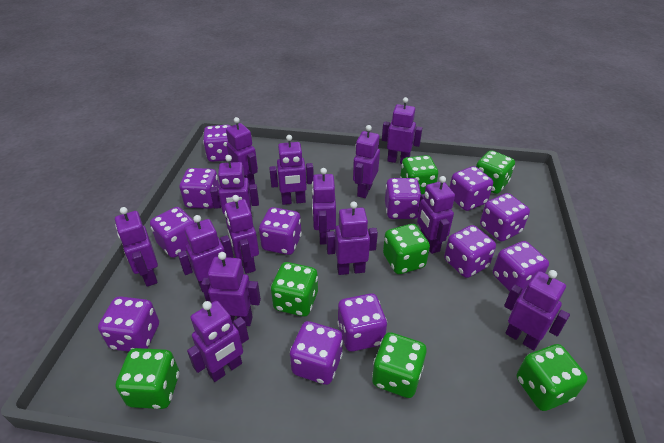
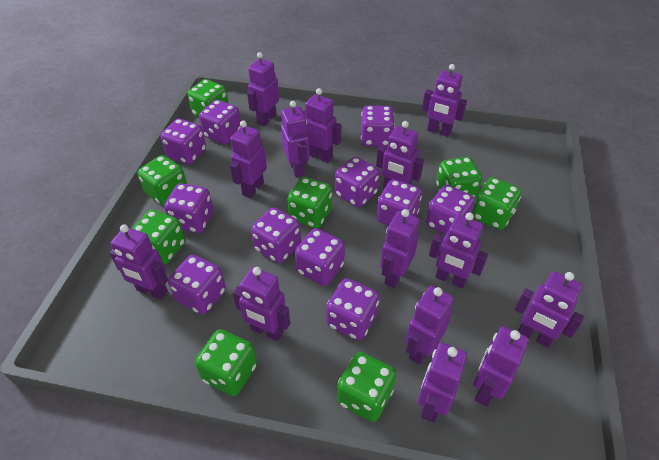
green dice: [116,348,179,409] [271,262,318,317] [372,332,427,398] [383,224,430,274] [400,155,438,195] [476,150,515,194] [517,344,588,411] = 7 -> [132,210,185,264] [138,155,187,206] [188,79,229,117] [195,329,257,396] [287,177,332,228] [337,352,396,422] [436,157,482,199] [472,177,522,230] = 8
purple dice: [98,296,159,352] [150,207,195,258] [180,168,219,209] [203,125,231,162] [259,207,302,255] [290,321,343,385] [337,294,387,352] [385,178,421,219] [444,225,496,278] [449,166,493,211] [480,193,530,241] [493,241,549,293] = 12 -> [161,119,206,164] [164,183,214,233] [168,255,226,314] [199,100,241,144] [251,208,301,263] [295,228,345,286] [326,278,379,340] [335,157,380,207] [361,106,395,147] [377,179,422,226] [426,185,475,235] = 11

